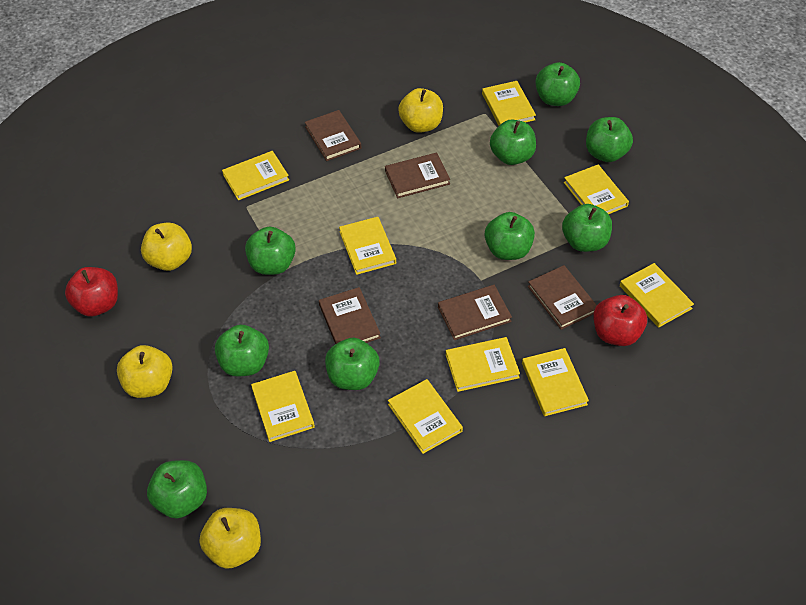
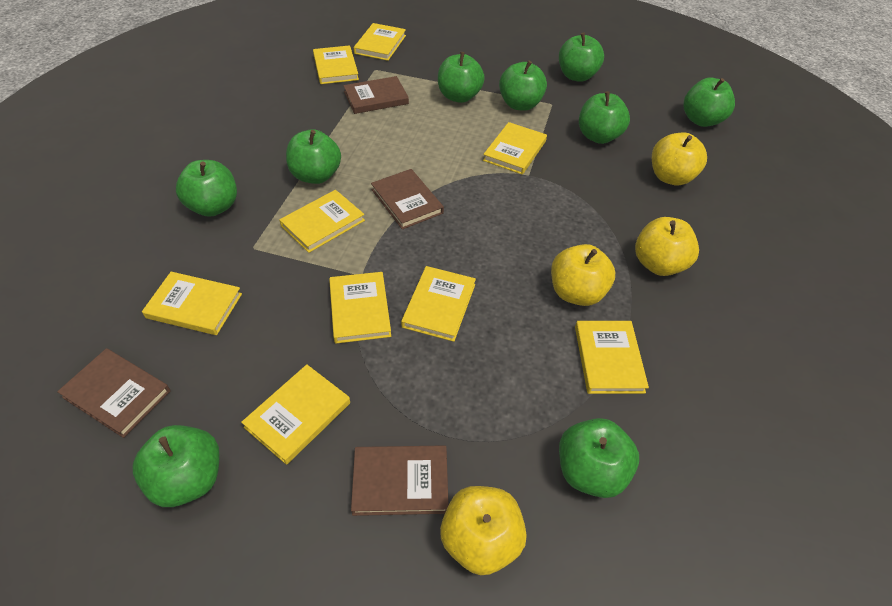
brown book: [305,110,362,161] [319,287,381,344] [385,153,450,198] [438,285,512,340] [528,265,597,330] = 5 -> [57,348,170,438] [343,76,409,114] [351,445,449,516] [371,169,444,229] = 4
red apple: [65,267,118,317] [593,295,647,346] = 2 -> none = 0

